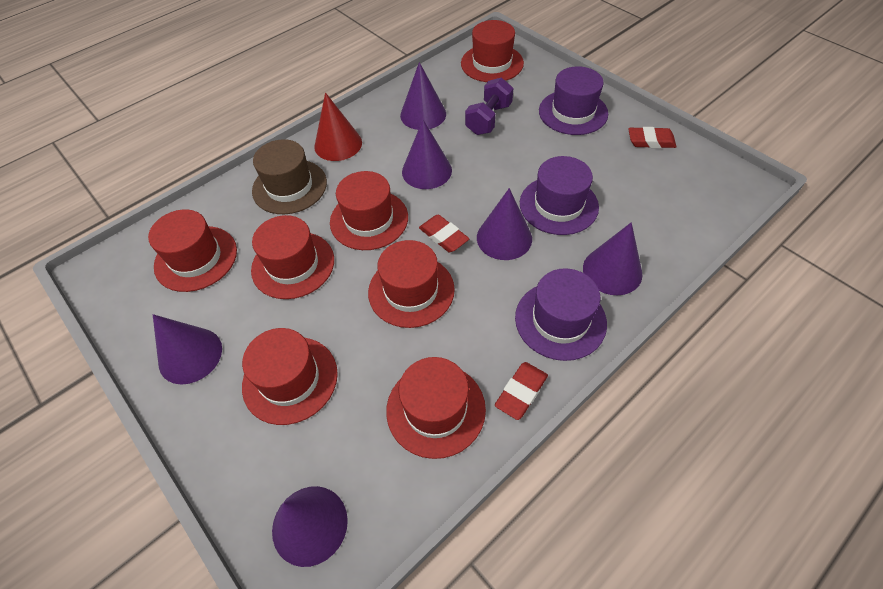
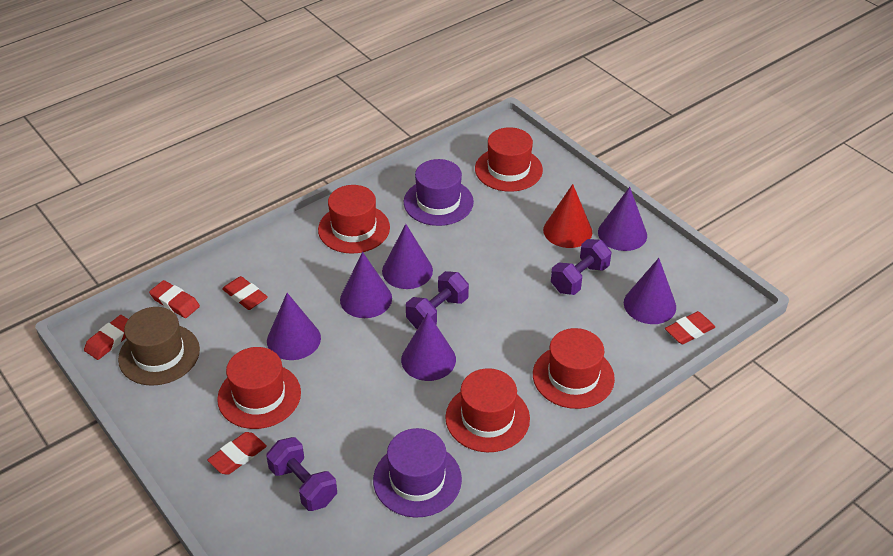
purple dumbbell: [465,78,513,135] = 1 -> [266,437,337,511] [406,271,469,329] [551,239,611,295] = 3
purple hat: [515,268,607,361] [520,156,599,235] [539,66,608,135] = 3 -> [373,428,462,518] [404,159,474,226] = 2
red eraser: [419,214,469,252] [495,362,548,420] [628,127,676,148] = 3 -> [84,315,128,360] [149,280,200,318] [207,432,267,475] [222,276,268,310] [665,311,715,344] = 5
red hat: [148,209,237,292] [242,328,338,425] [251,215,334,299] [330,171,408,250] [368,240,455,328] [386,357,486,459] [461,20,524,82] = 7 -> [217,347,301,429] [318,185,390,254] [445,368,530,452] [475,127,543,192] [533,328,615,409] = 5

